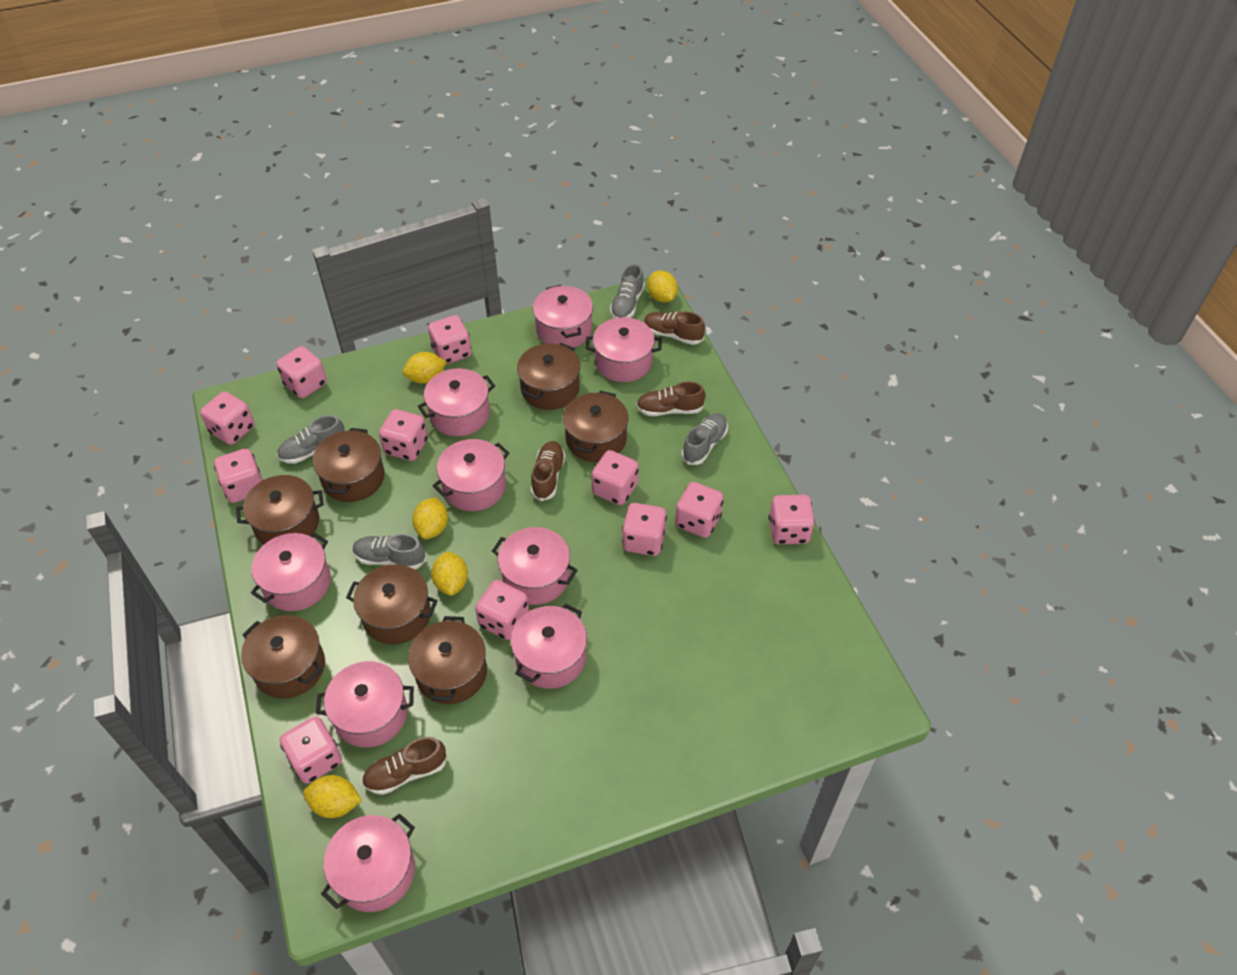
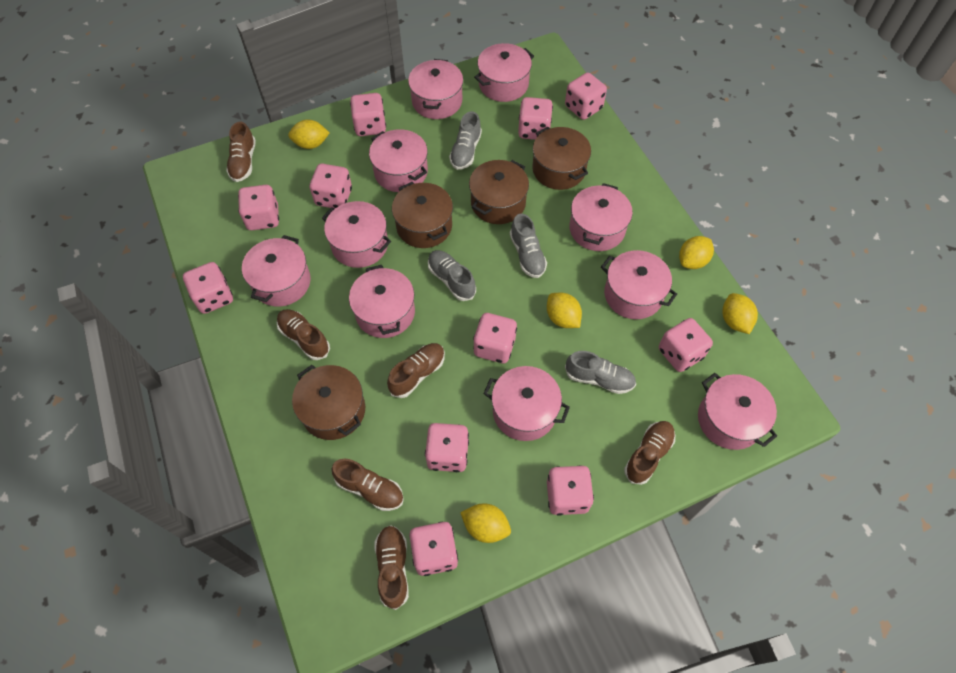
brown pot: [236,475,324,544] [241,615,325,699] [313,428,385,502] [346,564,438,644] [408,616,487,704] [517,343,580,410] [563,391,629,462] = 7 -> [292,365,365,440] [392,182,453,248] [469,160,529,224] [532,127,591,190] = 4
brown shoe: [362,737,447,795] [531,441,566,501] [636,381,705,416] [644,311,705,345] = 4 -> [226,122,256,182] [277,309,330,360] [332,459,404,511] [374,525,409,610] [387,343,445,398] [624,421,675,485] = 6
pink pot: [251,532,331,611] [316,661,414,748] [321,814,415,912] [418,368,495,436] [433,439,509,511] [492,527,577,605] [511,604,587,689] [533,285,593,347] [586,317,662,382] = 9 -> [242,235,311,307] [322,201,391,268] [349,265,415,338] [369,129,428,192] [408,59,463,119] [474,43,534,102] [483,366,570,441] [569,183,633,251] [601,250,677,319] [698,373,777,450] = 10

